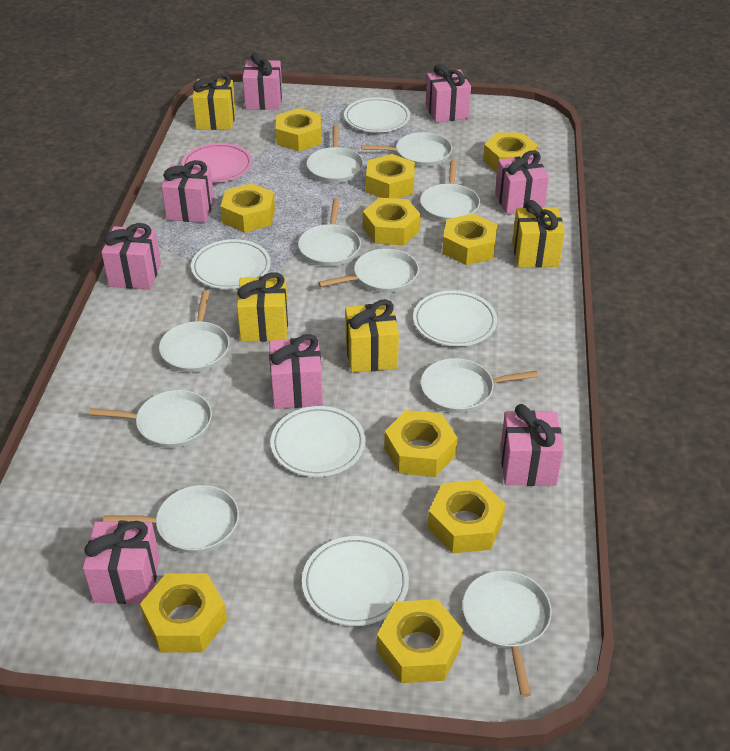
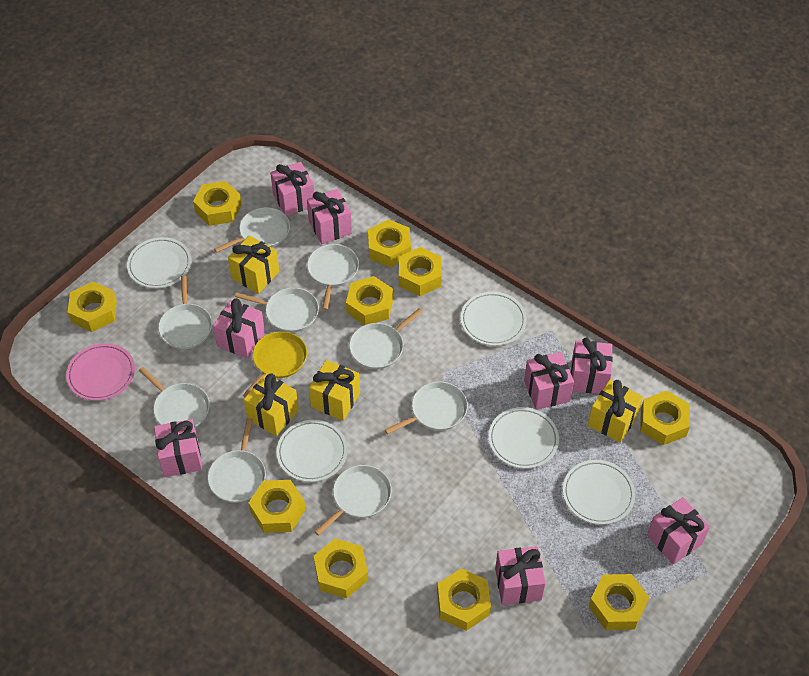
white pan: [89,390,212,448] [103,485,239,553] [159,290,230,373] [298,199,361,267] [306,125,364,183] [318,249,419,293] [361,132,452,167] [420,160,480,222] [421,358,538,413] [462,571,552,697] = 10 -> [139,367,210,428] [158,275,212,349] [207,418,266,503] [214,207,290,253] [235,288,319,332] [307,244,359,310] [314,465,392,536] [349,309,423,369] [385,382,468,434] = 9
yellow pan: none = 0 -> [243,331,307,397] = 1

